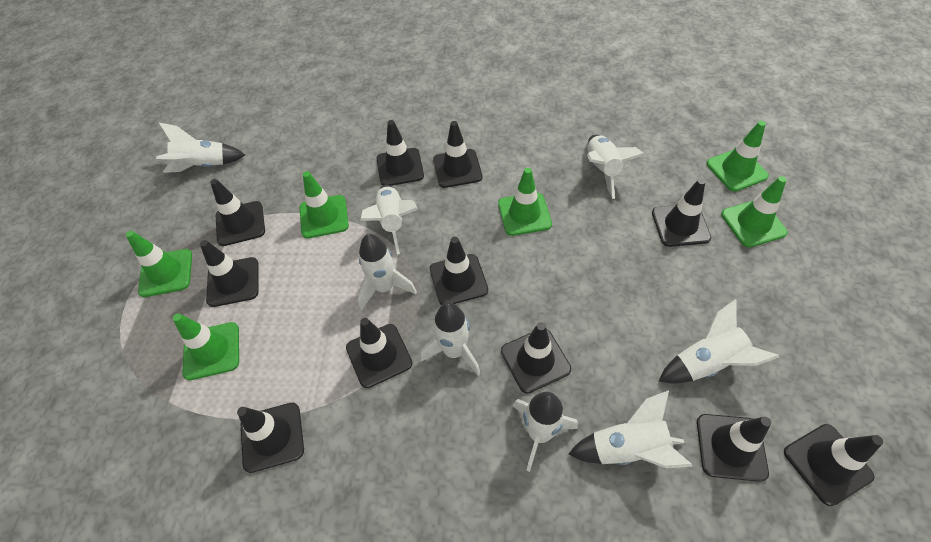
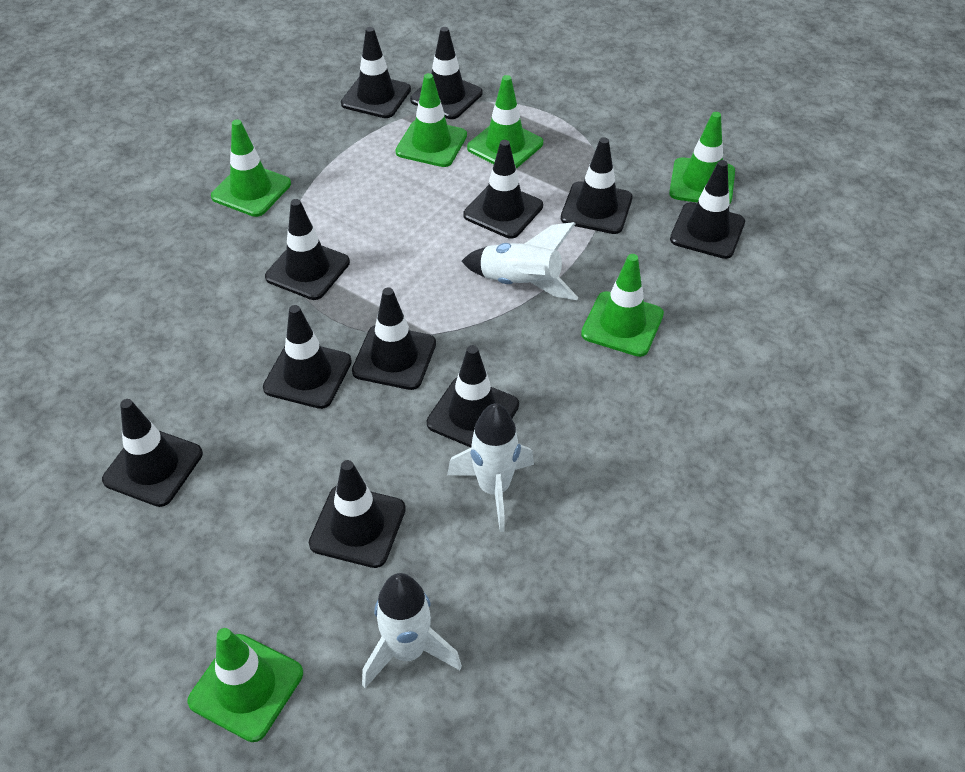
white rocket: [156,123,245,173] [358,234,417,310] [360,185,418,254] [420,302,481,376] [513,392,578,472] [569,390,692,468] [587,135,645,199] [659,299,779,384] = 8 -> [362,573,462,688] [447,403,534,532] [462,222,578,300] = 3

